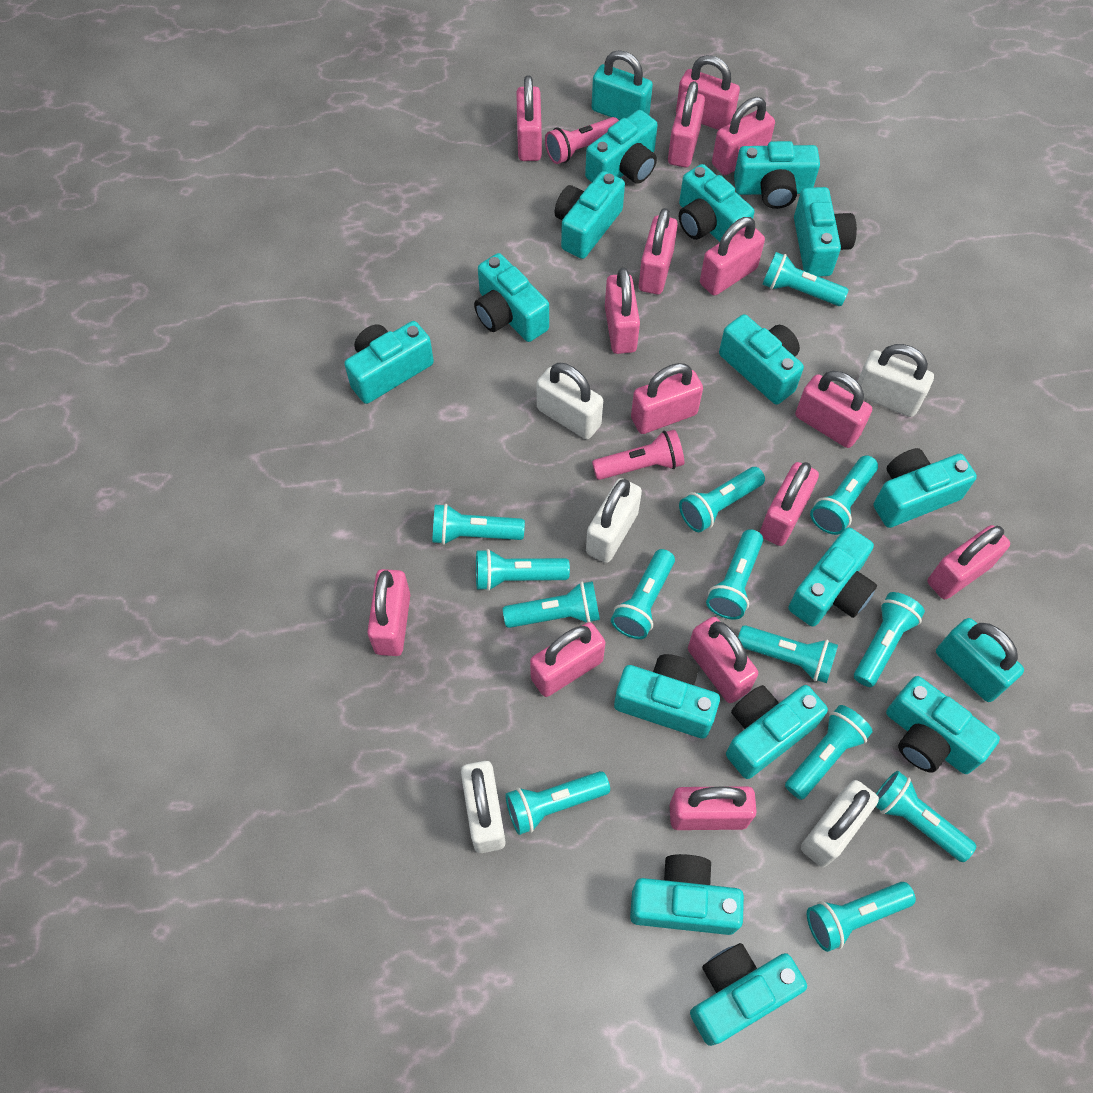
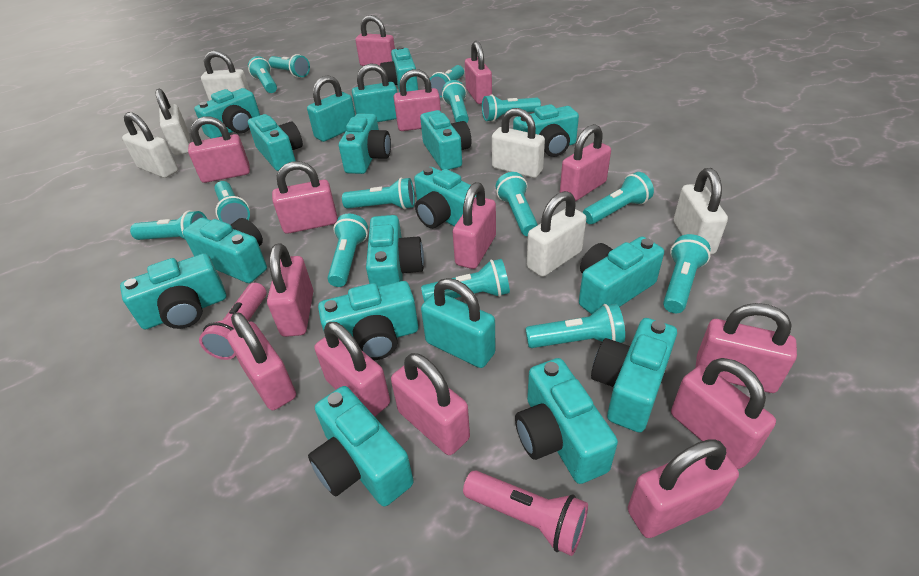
pink padlock: [367,569,410,656] [516,75,542,161] [530,622,606,697] [605,267,640,354] [631,363,703,434] [639,208,678,294] [668,81,705,167] [670,786,757,830] [676,55,740,130] [688,617,758,703] [700,217,765,296] [712,97,775,175] [760,462,819,546] [795,371,872,448] [927,525,1010,599] = 15 -> [188,117,250,183] [227,312,296,410] [267,243,313,337] [272,161,338,234] [314,322,390,417] [355,15,395,66] [391,353,470,455] [394,69,441,131] [453,182,496,269] [465,41,492,104] [560,124,611,201] [628,440,739,538] [671,358,776,469] [695,303,797,393] = 14
turquoise padlock: [592,50,653,120] [936,618,1024,702] = 2 -> [307,75,355,142] [352,64,397,122] [421,278,496,368] = 3
white padlock: [461,761,506,853] [537,363,603,439] [586,478,642,563] [801,780,879,867] [857,344,934,417] = 5 -> [122,112,178,178] [155,89,190,155] [201,50,250,101] [492,108,545,178] [527,191,586,277] [674,168,728,255] = 6

